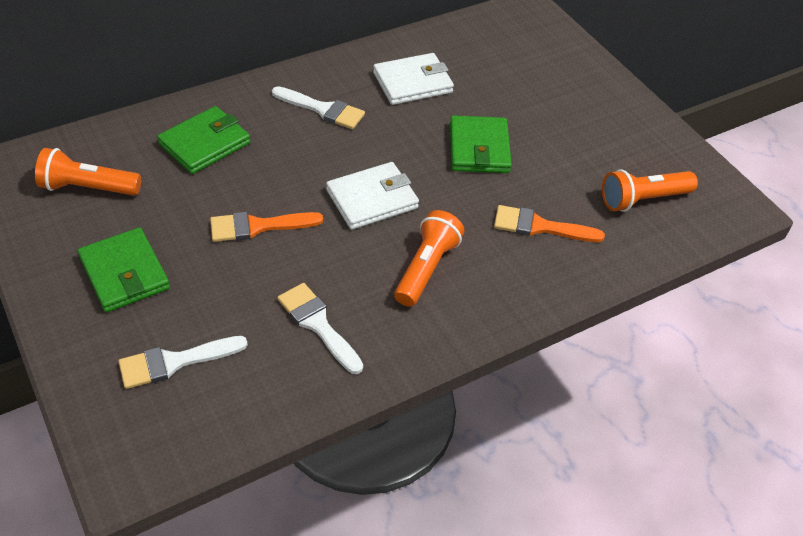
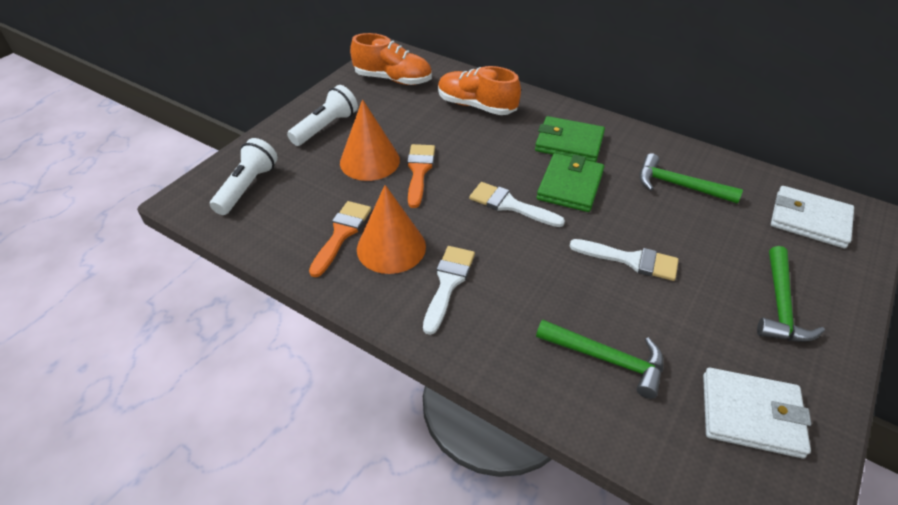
green hammer: none = 0 -> [536,319,664,399] [639,153,743,204] [757,246,825,342] = 3
green wallet: [78,227,170,312] [157,106,250,174] [450,116,512,173] = 3 -> [535,116,605,162] [537,153,604,212] = 2
orange cone: none = 0 -> [340,99,400,181] [357,185,426,274] = 2
orange flashlight: [35,148,141,196] [394,210,464,307] [602,169,698,212] = 3 -> none = 0
orange shoe: none = 0 -> [350,33,432,85] [438,66,521,115] = 2
white flashlight: none = 0 -> [210,138,278,215] [287,85,358,146] = 2

